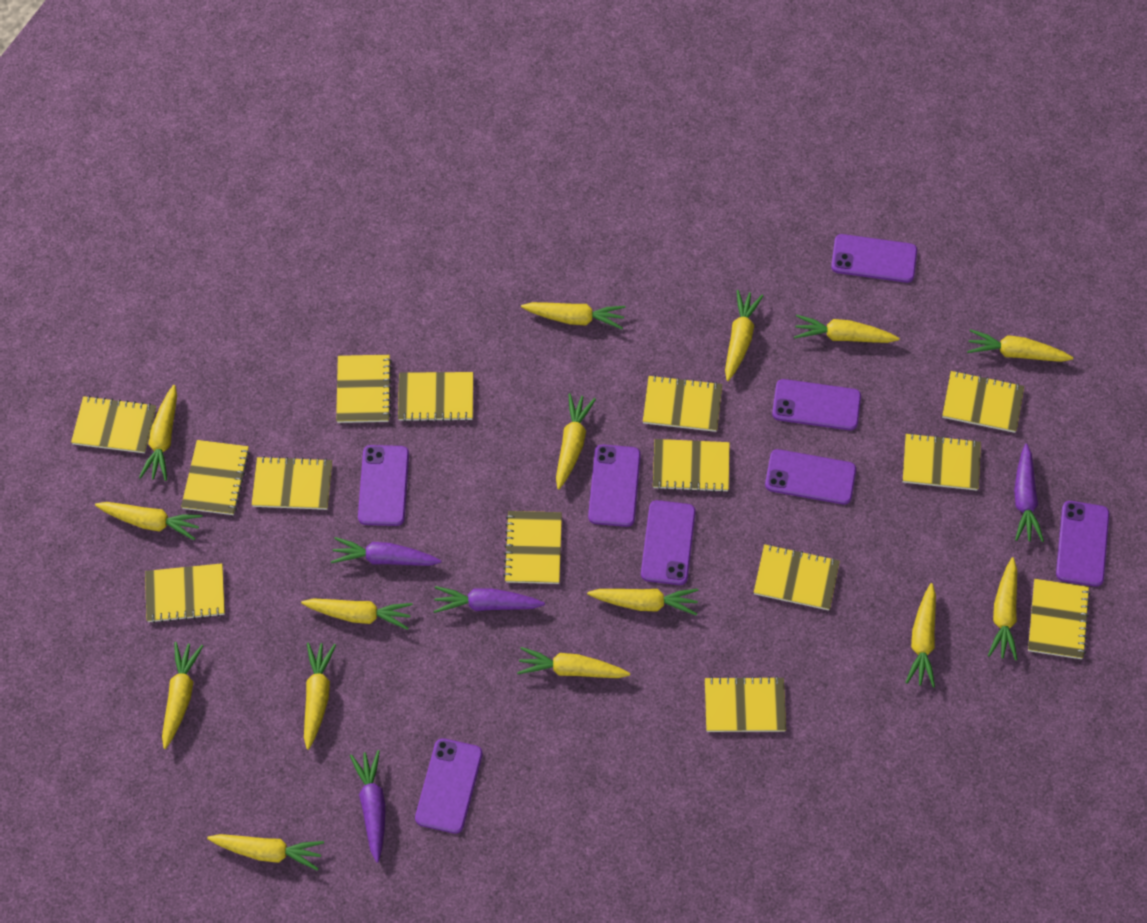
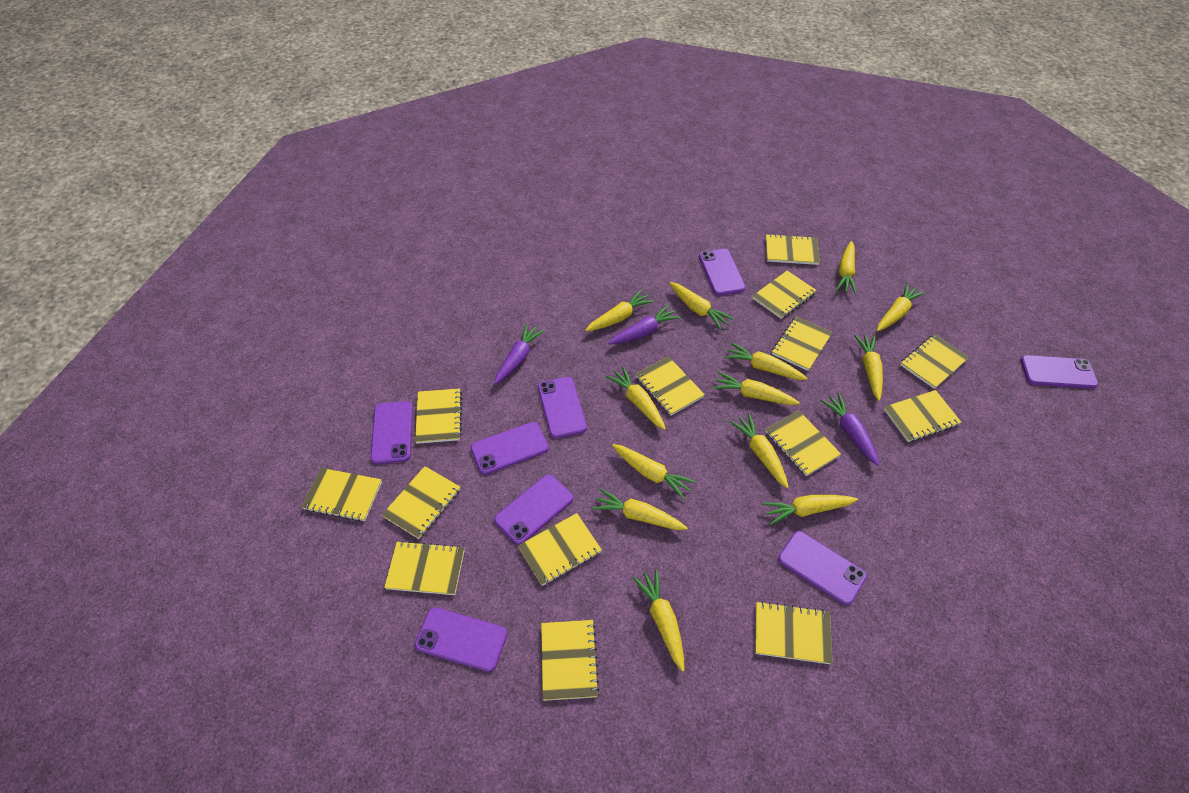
purple carrot: [331,537,441,566] [350,750,386,863] [434,586,545,613] [1014,444,1044,542] = 4 -> [494,323,545,385] [608,305,680,344] [820,393,880,466] = 3
yellow carrot: [95,502,203,540] [139,385,177,481] [162,642,203,749] [207,834,324,871] [301,598,413,630] [304,642,336,750] [517,647,630,678] [521,302,626,329] [556,393,596,489] [587,589,699,615] [725,290,763,381] [794,315,899,343] [905,583,936,687] [967,329,1073,362] [988,557,1017,661] = 15 -> [585,290,654,331] [592,488,687,530] [606,366,666,430] [612,444,696,500] [633,569,685,672] [669,282,734,330] [713,372,800,405] [724,342,807,380] [730,413,789,488] [763,495,858,525] [836,241,857,294] [854,335,883,401] [877,283,926,331] = 13

